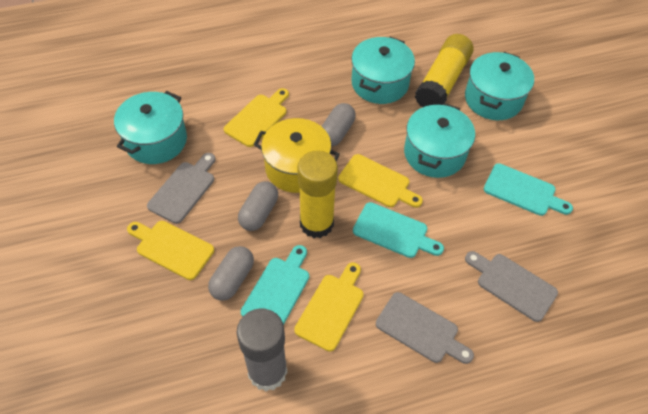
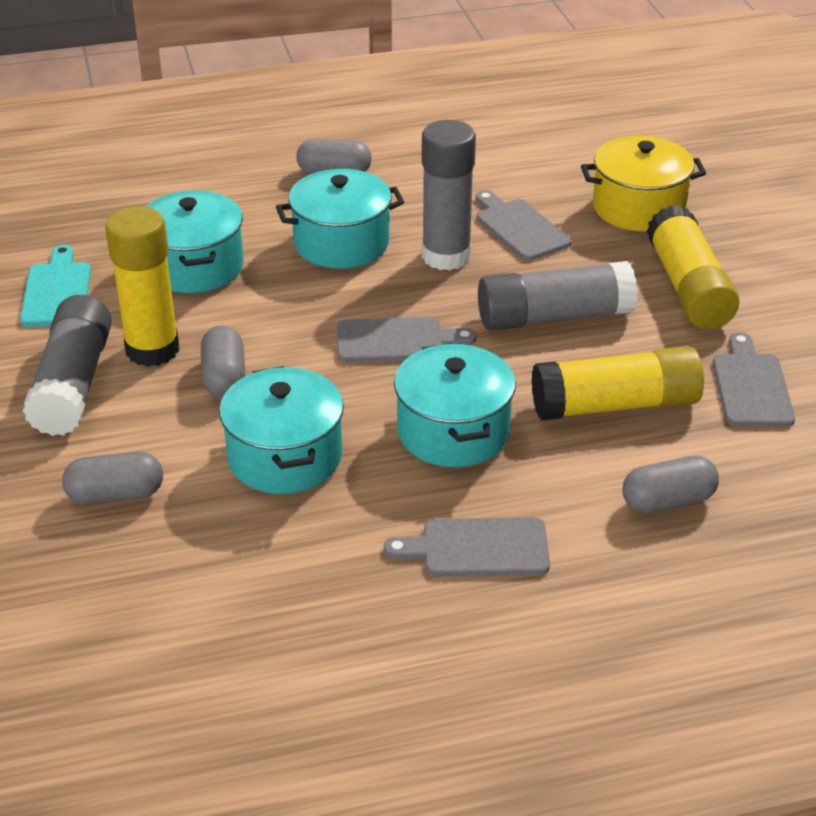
grey capsule: [208,246,254,301] [238,181,278,231] [321,103,356,146] = 3 -> [62,451,163,504] [201,325,245,398] [296,139,372,174] [622,455,719,513] = 4
grey cutting board: [147,153,215,224] [376,292,474,364] [465,251,558,322] = 3 -> [337,317,476,363] [384,517,550,577] [476,190,571,261] [713,332,795,427] = 4
grey glue stick: [237,308,287,391] = 1 -> [23,295,112,436] [422,120,476,271] [478,261,637,331] = 3
turquoise cutting board: [241,245,309,325] [353,202,444,258] [484,163,573,216] = 3 -> [20,245,91,327] = 1
yellow cutting board: [127,221,214,280] [224,88,289,147] [294,262,364,352] [338,154,423,208] = 4 -> none = 0
yellow glue stick: [297,150,338,238] [415,34,474,107] = 2 -> [105,206,179,367] [531,346,704,420] [647,205,740,329] = 3

